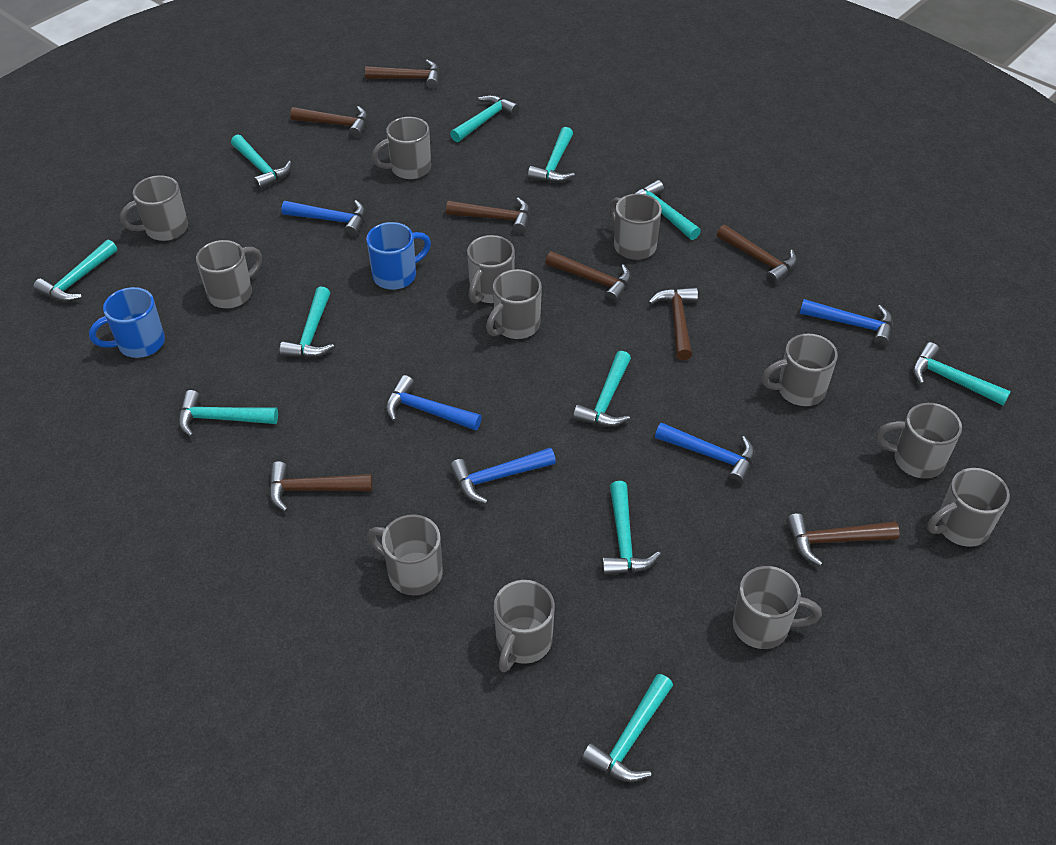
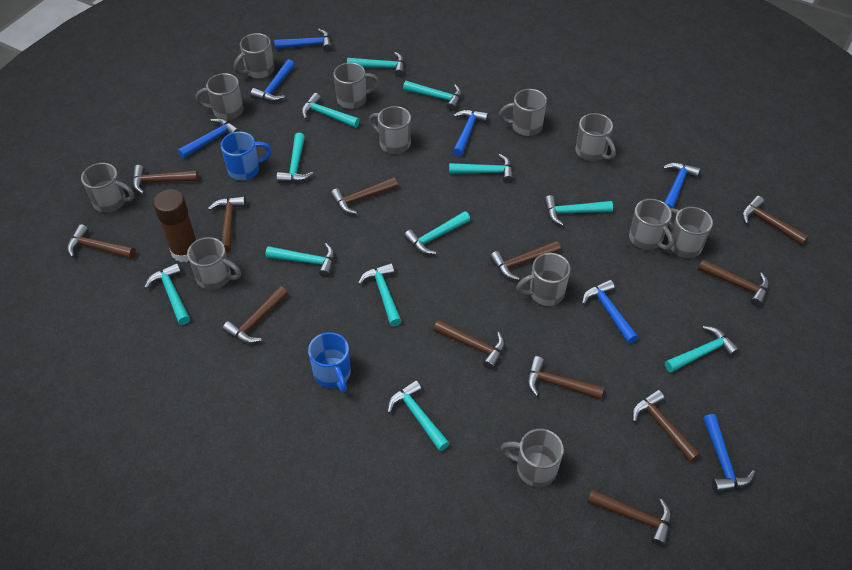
blue hammer: [281,200,366,237] [386,375,482,431] [450,448,556,504] [655,422,755,485] [800,299,893,347] = 5 -> [178,118,240,158] [250,59,295,102] [274,29,332,52] [453,110,489,156] [582,279,638,343] [663,162,701,209] [703,414,755,493] = 7
brown glue stick: none = 0 -> [153,189,196,262] = 1
brown hammer: [269,461,373,512] [290,106,368,138] [365,60,440,89] [446,197,530,234] [545,251,631,303] [648,287,698,360] [717,225,797,285] [786,513,900,566] = 8 -> [67,224,135,259] [132,165,198,194] [208,196,246,253] [222,286,288,344] [330,177,398,215] [433,320,505,370] [490,241,561,280] [527,356,604,399] [587,489,672,546] [632,390,700,463] [698,259,769,307] [742,196,809,245] = 12
turquoise hammer: [33,239,117,302] [178,390,278,437] [231,134,292,190] [279,287,334,358] [450,95,519,142] [528,127,575,183] [573,351,631,427] [582,674,673,782] [602,481,661,575] [635,180,701,240] [913,342,1011,406] = 11 -> [144,263,190,325] [266,243,335,277] [277,133,314,183] [301,93,360,128] [347,52,405,77] [358,263,402,326] [387,380,450,451] [403,81,462,111] [404,211,470,255] [449,154,514,183] [544,195,613,226] [665,326,740,373] = 12

